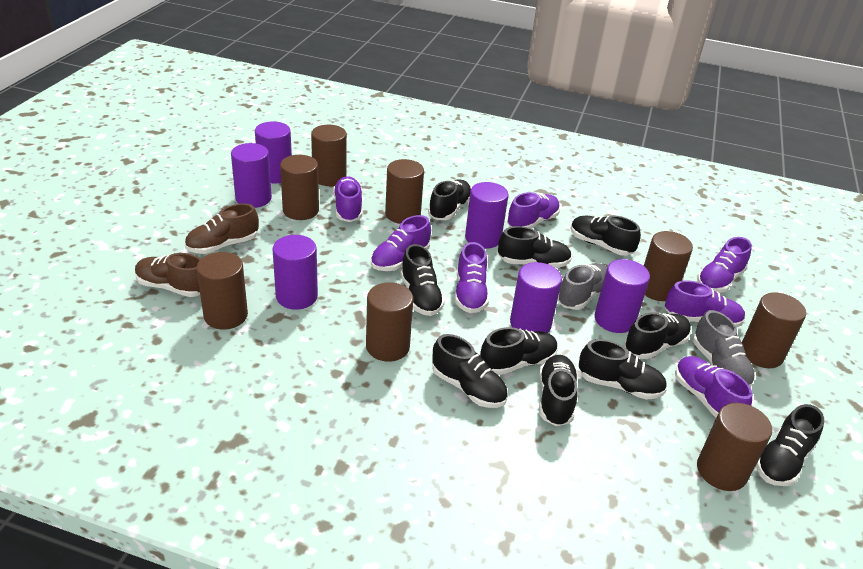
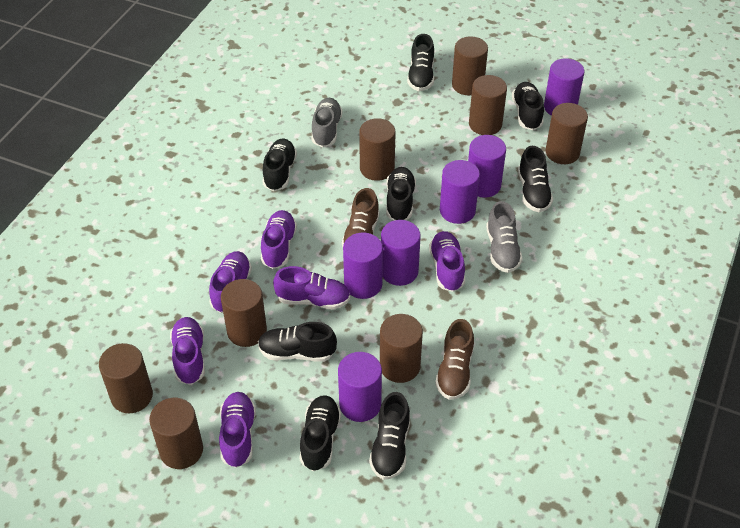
black shoe: [400,244,445,316] [428,179,471,220] [432,334,508,408] [480,327,558,375] [498,226,572,268] [539,355,578,426] [571,215,641,256] [579,339,667,400] [624,313,691,359] [756,404,824,486] = 10 -> [258,322,337,362] [263,138,297,191] [300,395,341,471] [369,392,410,480] [386,167,416,220] [407,34,434,91] [512,82,544,130] [518,146,553,212] = 8
purple shoe: [333,176,362,222] [371,215,431,271] [455,242,489,313] [507,192,560,228] [665,280,745,328] [675,356,753,417] [697,237,752,293] = 7 -> [170,317,205,385] [209,251,252,313] [219,392,256,468] [261,210,297,269] [273,266,350,310] [429,231,465,292] = 6

